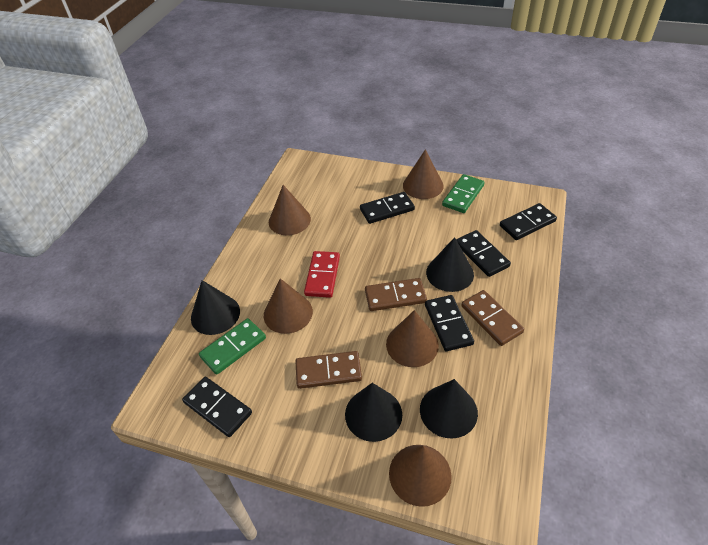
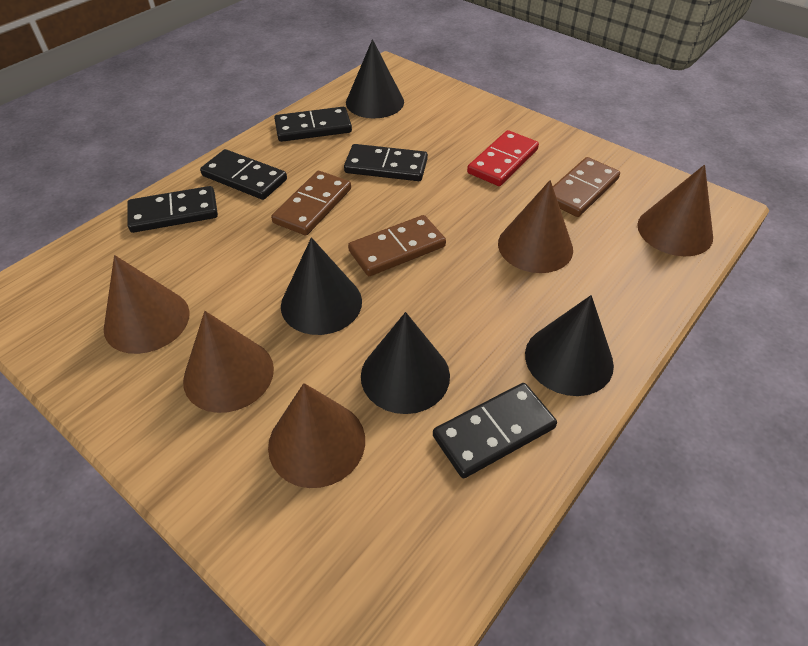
green domino: [199,318,266,375] [442,174,485,213] = 2 -> none = 0

